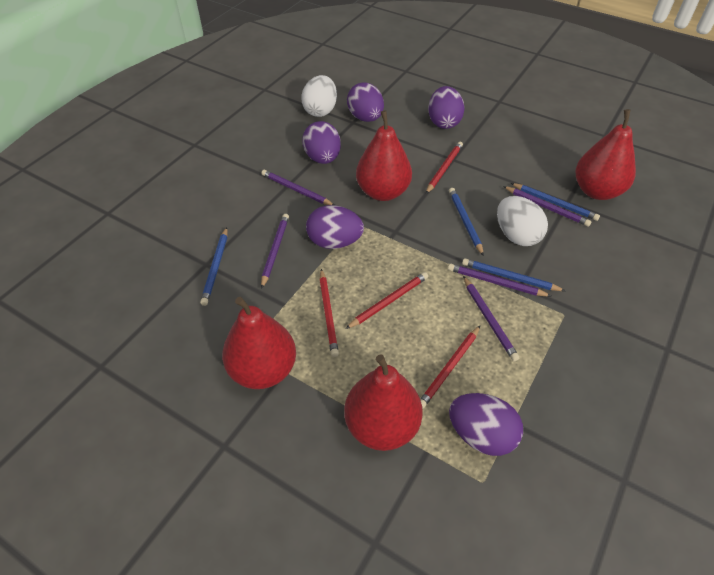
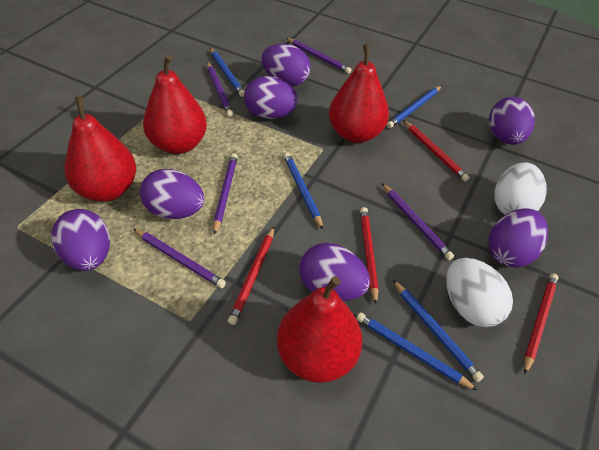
blue pencil: [200,227,227,306] [449,188,484,256] [462,258,566,291] [511,183,600,221] = 4 -> [210,48,245,97] [284,152,323,230] [356,312,478,391] [387,86,442,128] [393,280,484,382] = 5
purple egg: [302,121,341,164] [306,205,364,249] [347,82,384,122] [428,86,465,129] [449,393,523,456] = 5 -> [51,209,110,271] [140,169,204,219] [244,76,299,119] [262,44,310,86] [299,243,370,301] [489,97,535,145] [489,208,548,268] = 7

